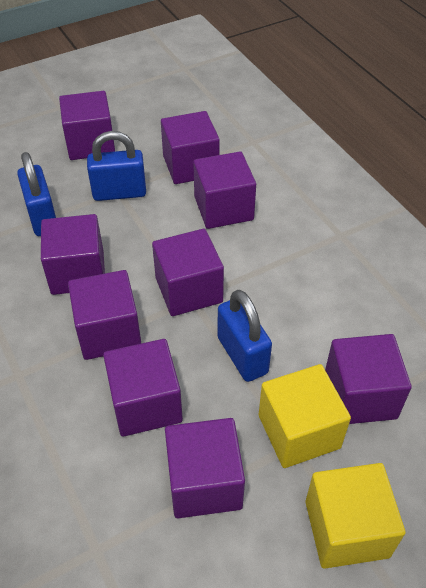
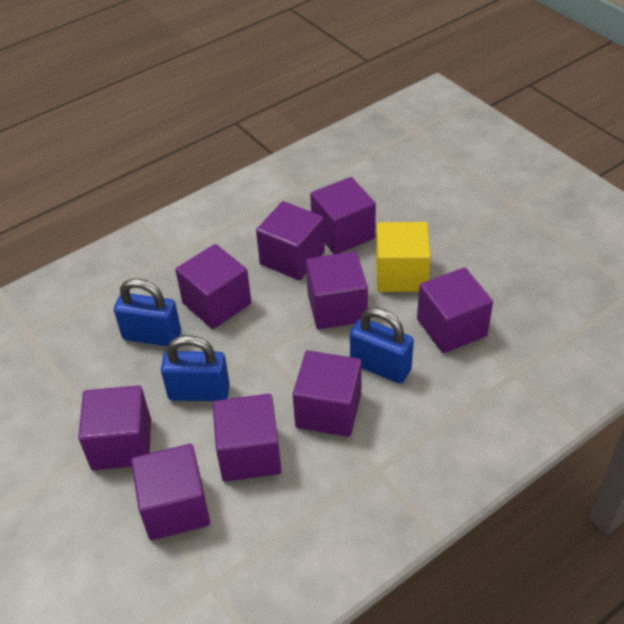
yellow cube: [259,364,351,468] [305,463,405,569] = 2 -> [376,222,431,292] = 1

